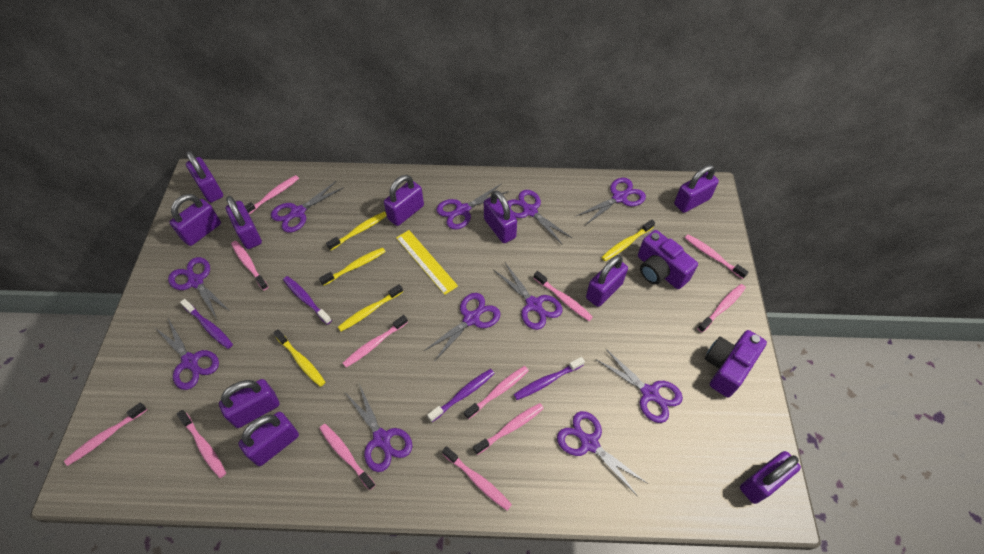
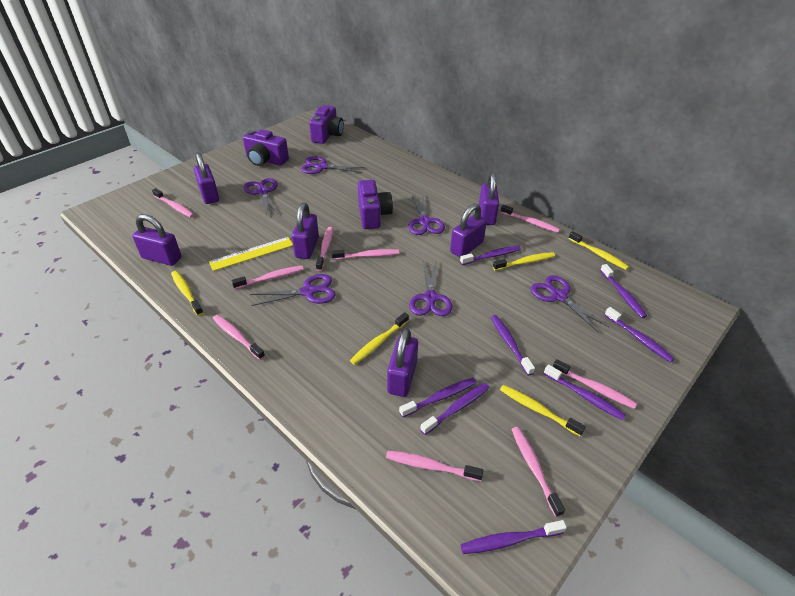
pink toothbrush: [64,403,147,466] [177,410,226,478] [231,241,268,290] [245,175,299,215] [319,424,375,490] [343,315,408,368] [442,446,512,511] [464,366,529,420] [473,403,544,455] [534,271,593,321] [685,234,748,279] [697,284,746,332] = 12 -> [152,188,194,218] [213,315,265,360] [232,265,304,289] [316,227,333,271] [331,249,399,260] [386,451,483,481] [500,205,560,233] [511,427,565,517] [553,359,637,409] = 9
purple camera: [638,230,698,289] [705,330,767,398] = 2 -> [243,129,289,166] [309,105,344,144] [358,180,393,229] = 3
purple padlock: [170,194,221,246] [186,151,223,203] [219,379,280,428] [225,196,262,249] [238,412,299,466] [384,175,424,226] [484,190,517,243] [586,255,628,307] [674,165,719,213] [740,451,801,504] = 10 -> [132,214,182,266] [194,152,219,204] [292,203,319,259] [387,328,418,397] [450,203,487,257] [479,172,499,225] = 6
purple scissors: [155,318,219,390] [168,257,231,321] [271,181,344,233] [346,384,413,472] [424,293,500,362] [436,183,509,230] [494,263,562,330] [507,190,572,245] [557,411,648,495] [577,178,646,225] [597,348,683,423] = 11 -> [244,178,279,217] [250,274,336,306] [301,156,365,174] [408,194,445,235] [409,261,452,316] [531,275,609,333] = 6
purple toothbrush: [180,299,233,349] [283,276,332,325] [427,369,495,422] [514,357,585,400] = 4 -> [399,378,477,418] [420,383,490,435] [460,245,521,265] [461,520,567,554] [491,315,535,376] [544,364,626,421] [600,264,647,318] [605,307,675,363] = 8

